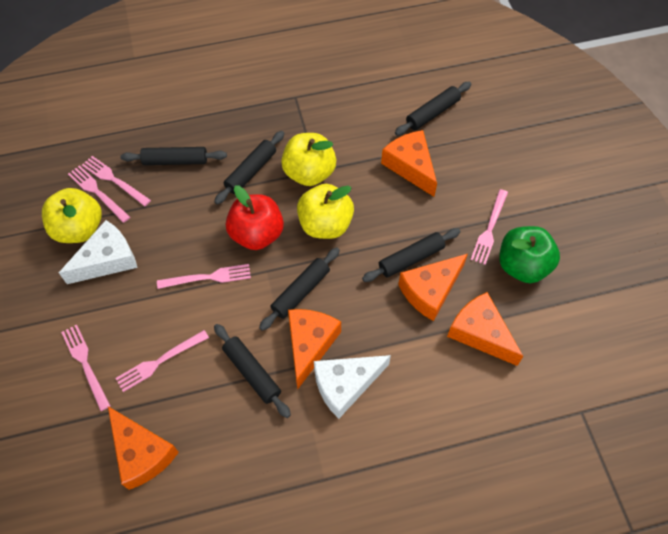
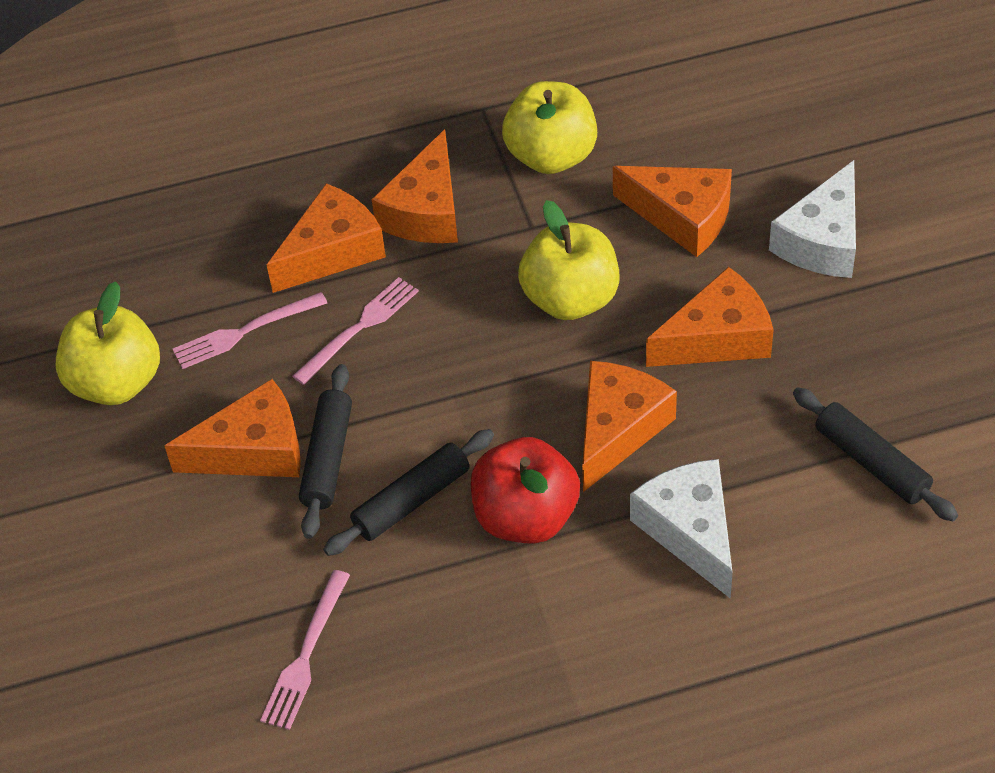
black rolling pin: [120,147,227,165] [214,131,284,204] [214,324,291,418] [259,247,340,331] [362,228,461,282] [395,82,471,136] = 6 -> [299,364,352,539] [323,429,494,556] [793,387,958,521] = 3
green apple: [499,226,560,283] = 1 -> none = 0
orange cheese: [108,406,179,490] [288,309,341,389] [381,130,437,197] [398,254,468,321] [447,292,523,366] = 5 -> [165,379,301,477] [267,183,386,293] [372,129,458,243] [582,361,677,492] [613,166,732,257] [646,267,774,367] = 6
pink fork: [61,325,110,411] [68,165,130,223] [82,156,151,206] [116,330,209,392] [157,264,251,289] [471,189,508,265] = 6 -> [173,292,327,369] [260,570,350,730] [292,277,419,385] = 3

